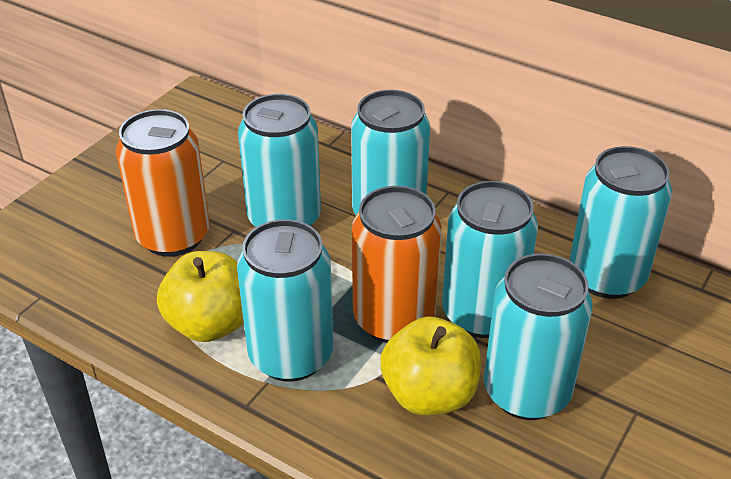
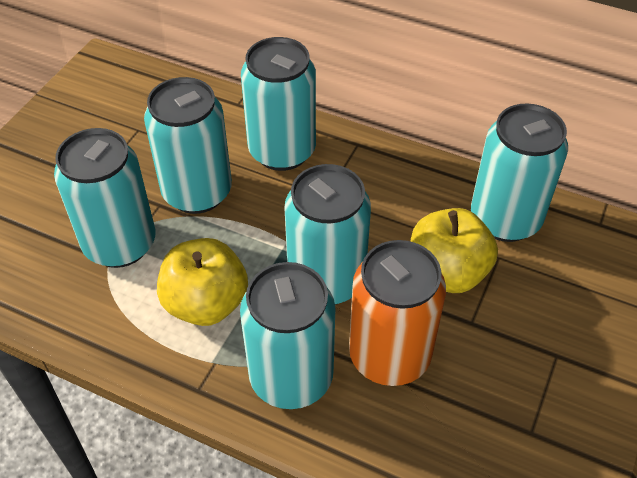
orange can: [116,109,210,257] [352,186,442,343] = 2 -> [349,240,446,386] = 1

